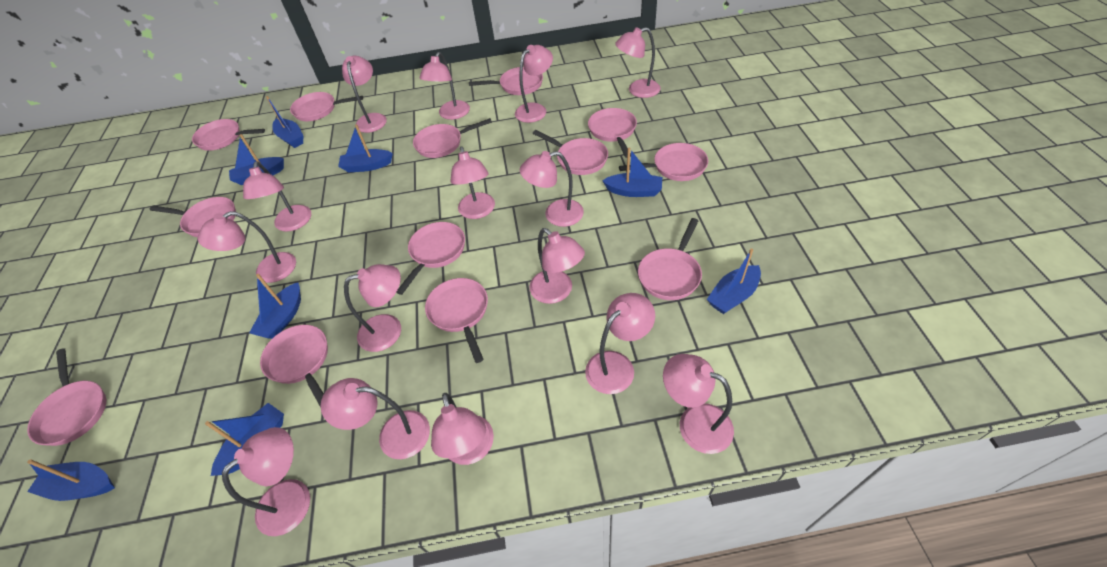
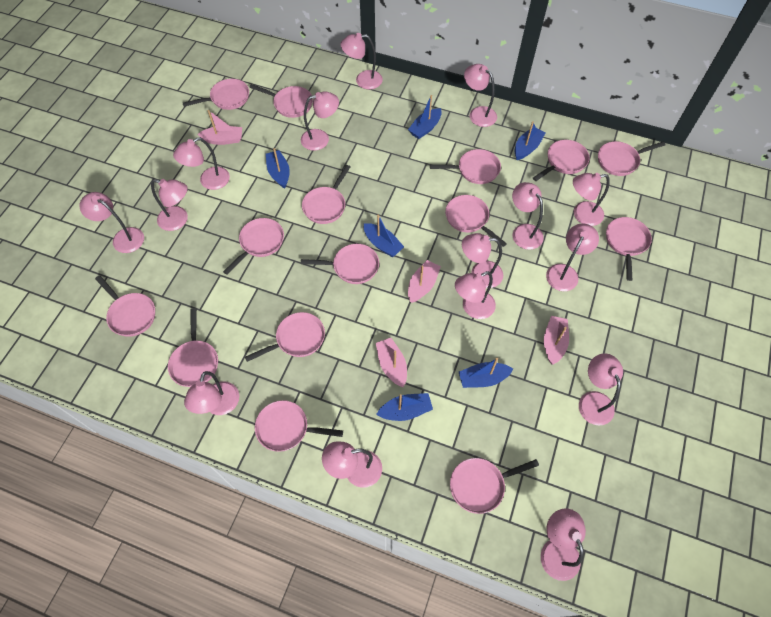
blue boat: [27,459,115,501] [205,403,284,476] [229,134,284,185] [249,274,301,339] [266,96,303,148] [338,124,393,172] [602,147,662,197] [707,249,761,314] = 8 -> [266,148,290,188] [364,214,404,257] [376,393,433,421] [408,95,442,139] [459,358,513,388] [514,121,545,160] = 6
pink boat: none = 0 -> [197,110,242,145] [376,338,407,387] [408,260,441,303] [544,316,569,365] = 4
pink pan: [27,348,106,446] [150,197,236,237] [192,119,265,151] [260,325,328,407] [290,92,363,121] [396,222,465,295] [413,118,492,158] [425,278,488,363] [469,67,543,95] [533,130,608,175] [588,108,637,158] [619,143,708,181] [638,218,702,300] = 13 -> [95,275,155,337] [168,308,218,387] [183,79,249,110] [223,218,284,275] [245,312,325,362] [249,84,313,118] [255,400,343,452] [301,244,379,284] [302,165,350,224] [430,149,501,184] [445,195,507,247] [450,458,539,514] [533,140,590,181] [598,141,666,176] [606,217,652,281] = 15

